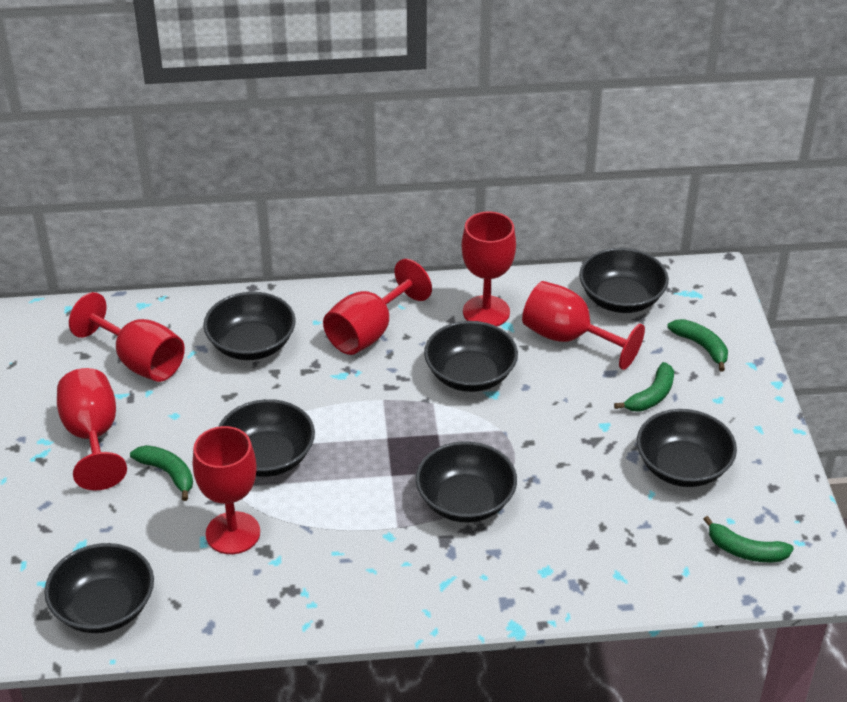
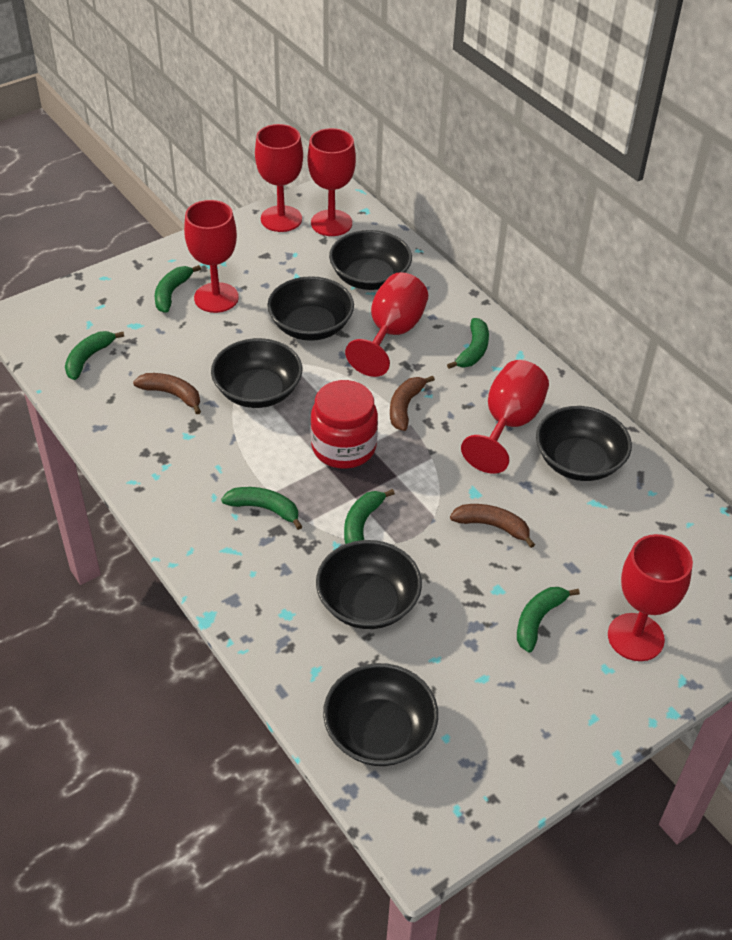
black bowl: [44,543,154,633] [203,292,296,360] [218,399,315,477] [416,441,517,523] [424,321,518,392] [579,248,669,313] [637,409,737,487] = 7 -> [211,338,302,408] [267,276,354,341] [316,540,422,629] [323,663,438,766] [329,230,412,290] [536,406,632,481] = 6
brown banana: none = 0 -> [133,373,201,414] [390,376,435,431] [450,504,535,548] = 3
green banana: [130,445,193,501] [614,362,674,412] [667,319,728,372] [703,516,794,562] = 4 -> [65,331,124,380] [155,265,201,313] [221,487,303,530] [344,489,395,544] [447,318,489,369] [517,587,580,652] = 6
red jar: none = 0 -> [310,380,378,469] = 1

